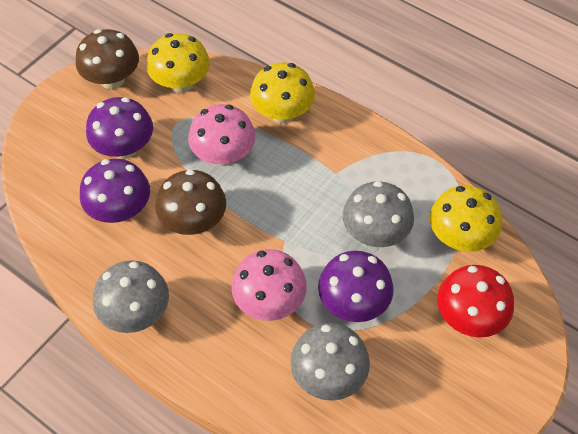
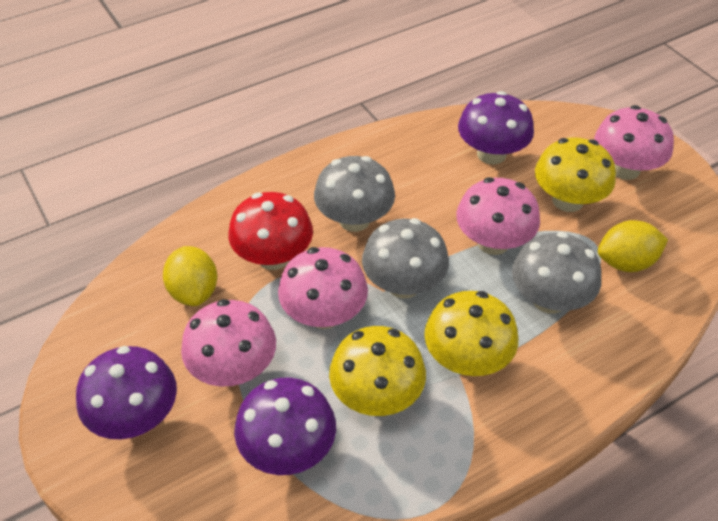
brown mushroom: [76,29,139,89] [155,169,226,235] = 2 -> none = 0
pink mushroom: [188,104,255,166] [231,249,307,321] = 2 -> [181,299,276,387] [278,247,368,329] [456,177,540,255] [594,105,674,180] = 4
yellow lemon: none = 0 -> [163,246,217,306] [598,220,668,272] = 2

